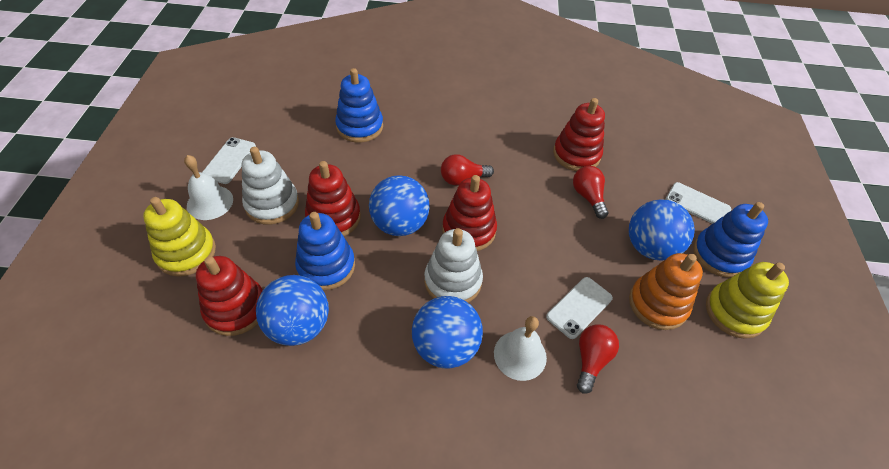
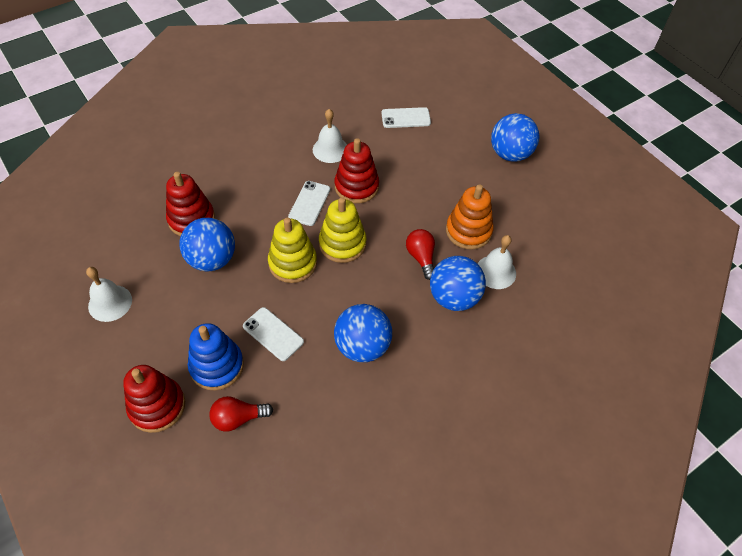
blue stacking toy: [295,212,355,290] [335,68,383,143] [693,202,768,278] = 3 -> [188,323,244,390] = 1
red light bulb: [441,154,494,185] [573,166,608,219] [577,324,619,394] = 3 -> [209,396,273,432] [406,229,435,280] = 2
red stacking toy: [196,256,263,336] [305,161,361,236] [442,175,497,251] [553,98,605,171] = 4 -> [123,365,185,433] [166,172,215,236] [334,138,379,203] = 3
white bell: [184,155,233,220] [494,316,547,381] = 2 -> [86,267,132,322] [313,109,347,163] [477,235,516,289] = 3
white stacking toy: [241,147,299,225] [424,228,483,303] = 2 -> none = 0

